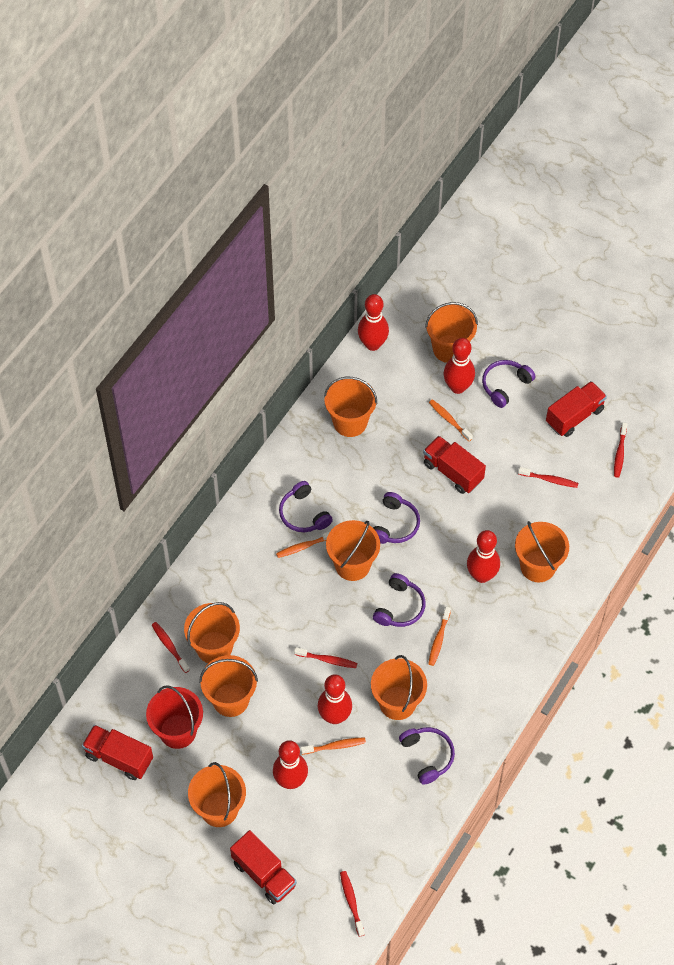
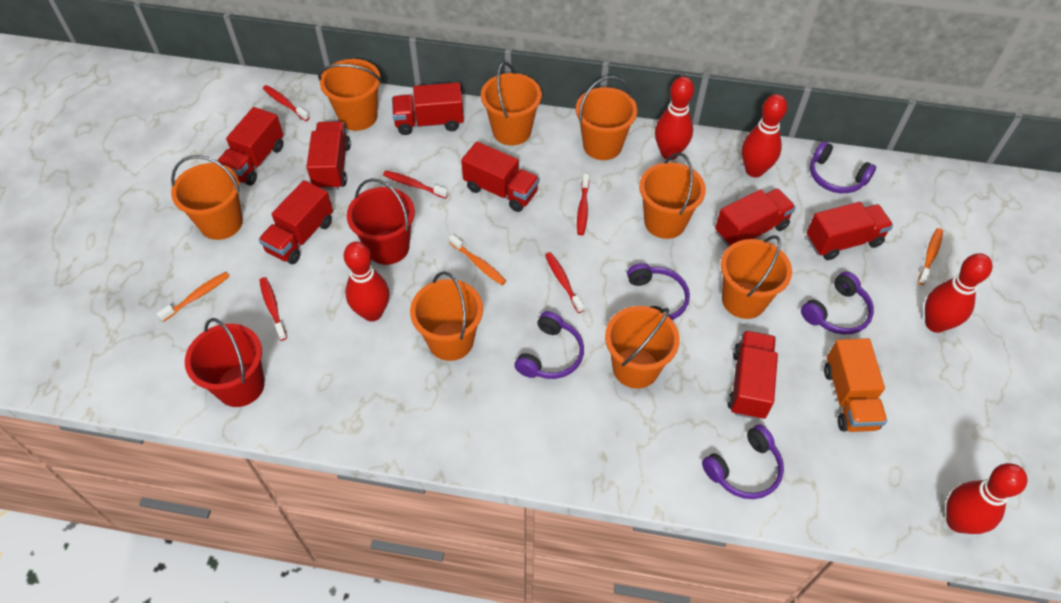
orange toothbrush: [276,531,330,558] [301,737,366,755] [428,606,451,666] [429,399,473,441] = 4 -> [156,272,230,322] [449,234,506,285] [918,228,943,285] = 3
orange truck: none = 0 -> [824,338,887,432] = 1
red bucket: [146,685,203,749] = 1 -> [185,318,265,407] [347,178,415,265] = 2
red truck: [82,725,153,780] [230,830,297,904] [423,436,486,494] [546,381,607,437] = 4 -> [218,107,284,186] [259,180,333,264] [307,121,351,190] [392,82,464,135] [461,141,539,212] [715,188,796,247] [727,331,778,420] [807,202,893,260] = 8

